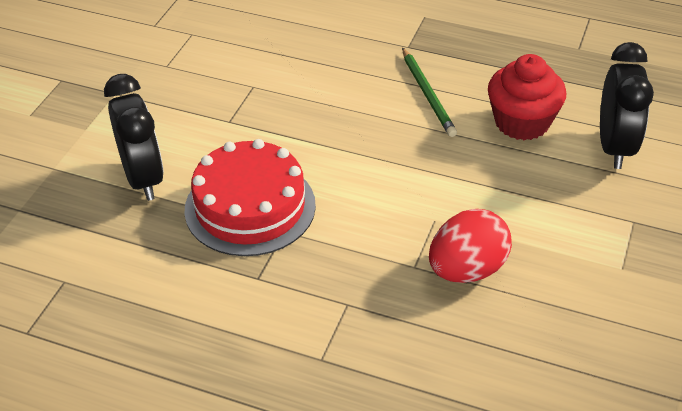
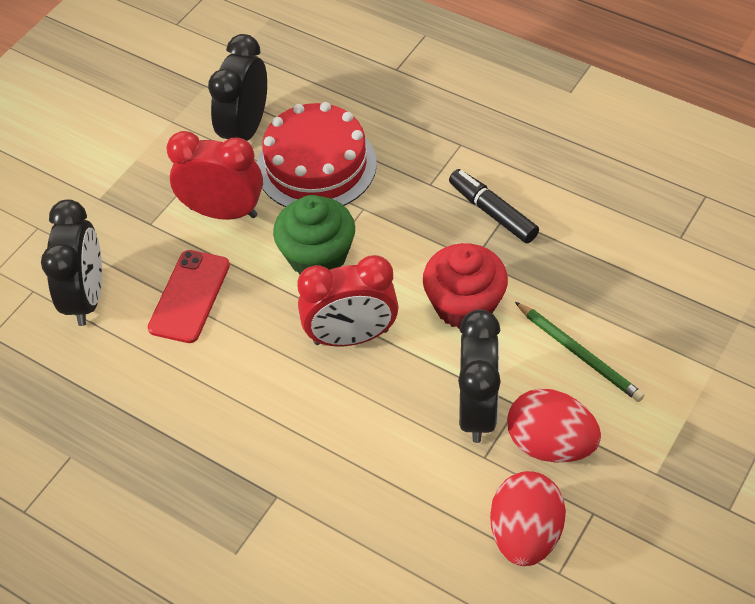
black clock: [104,74,164,201] [600,42,654,169] = 2 -> [41,199,102,326] [208,34,267,141] [458,309,501,443] = 3
black marker: none = 0 -> [449,169,539,243] = 1
green cupcake: none = 0 -> [273,195,355,275] = 1
red clock: none = 0 -> [166,131,263,220] [297,255,399,346] = 2
red egg: [429,209,512,283] = 1 -> [490,471,566,566] [507,388,601,462] = 2
red phone: none = 0 -> [148,250,230,343] = 1

